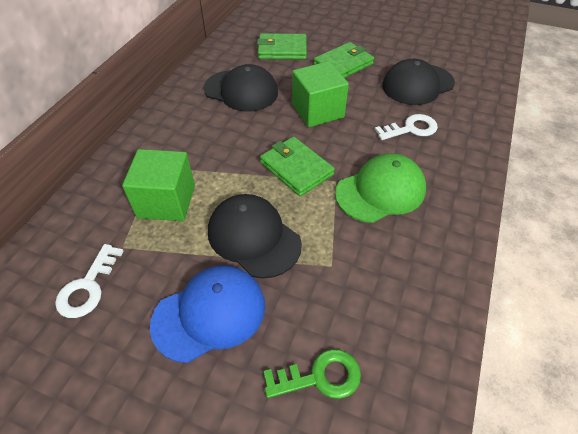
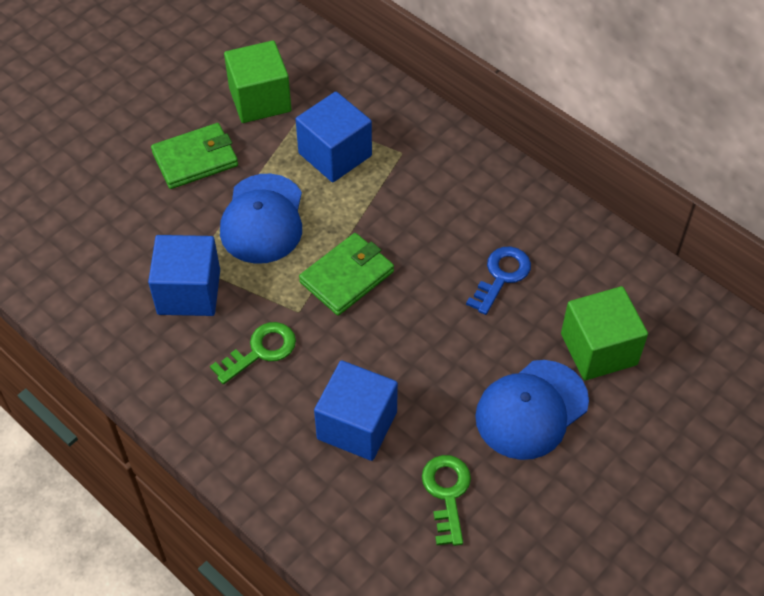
black cap: [204,64,278,112] [208,194,302,279] [382,59,455,105] = 3 -> none = 0
blue cap: [150,265,265,363] = 1 -> [220,174,302,264] [475,360,589,460] = 2
blue cube: none = 0 -> [148,235,220,316] [296,92,372,182] [314,360,398,461] = 3
blue key: none = 0 -> [466,246,531,315] = 1
green cap: [335,153,426,223] = 1 -> none = 0
green key: [264,349,361,399] = 1 -> [210,322,296,384] [422,455,471,546] = 2
green wallet: [257,33,307,59] [260,137,335,197] [314,42,374,78] = 3 -> [151,123,238,189] [299,233,394,316] = 2
white key: [55,244,123,318] [375,114,438,140] = 2 -> none = 0

